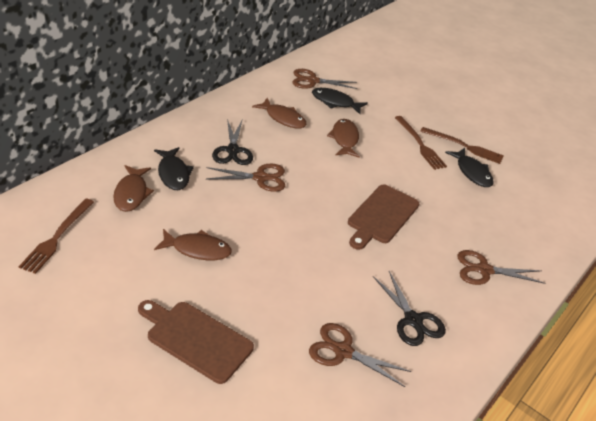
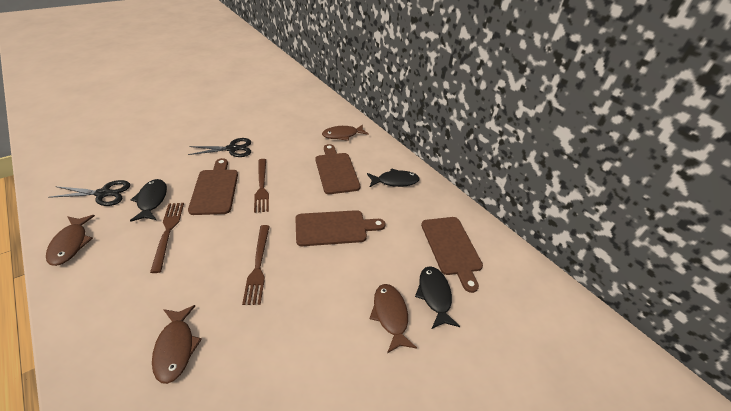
brown cutting board: [138,300,254,384] [348,184,419,250] = 2 -> [188,158,238,215] [295,210,385,246] [316,144,360,194] [421,217,483,293] = 4
brown scissors: [207,164,285,192] [293,69,357,89] [309,323,411,387] [457,250,545,285] = 4 -> none = 0

